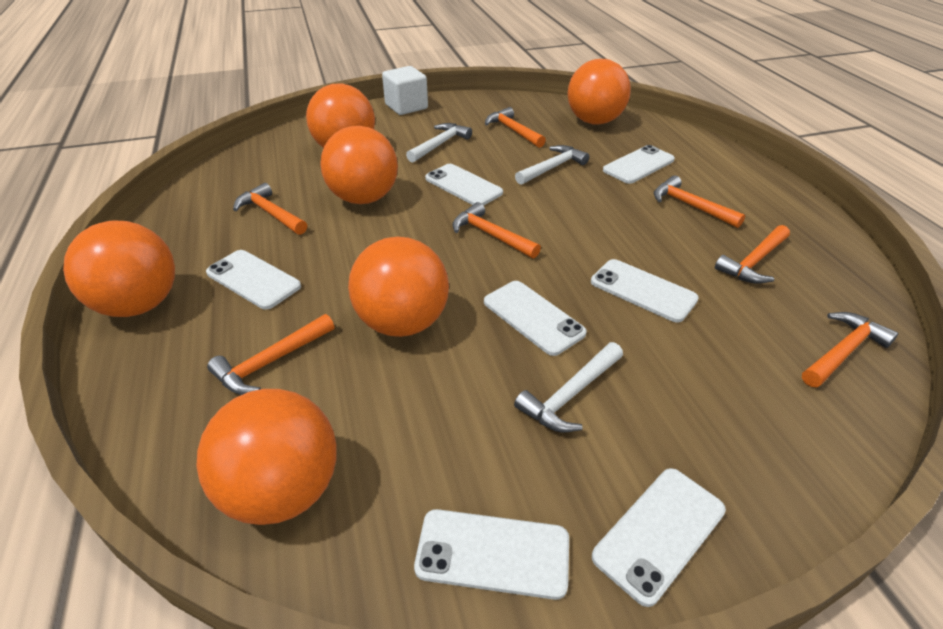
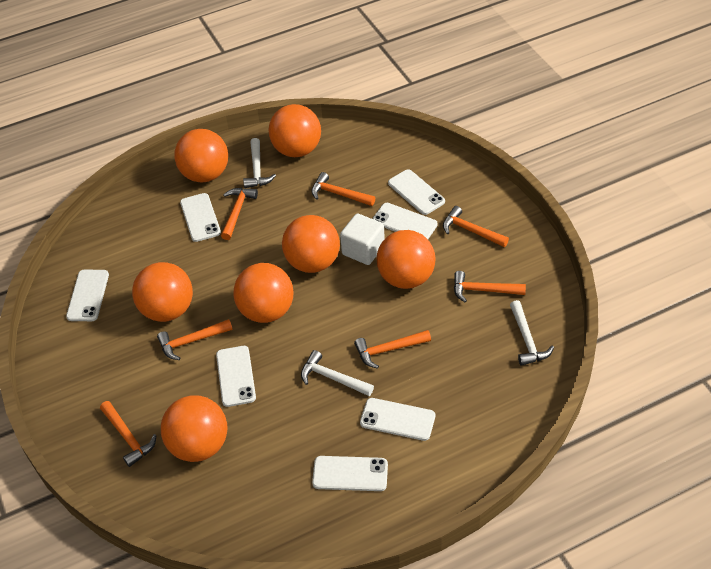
orange ball: [63,220,175,317] [196,389,337,525] [306,84,375,148] [320,126,398,204] [348,237,449,337] [567,59,631,125] = 6 -> [132,262,193,322] [161,395,228,462] [174,129,228,183] [233,263,294,323] [268,104,321,157] [282,215,340,273] [377,230,435,289] = 7

